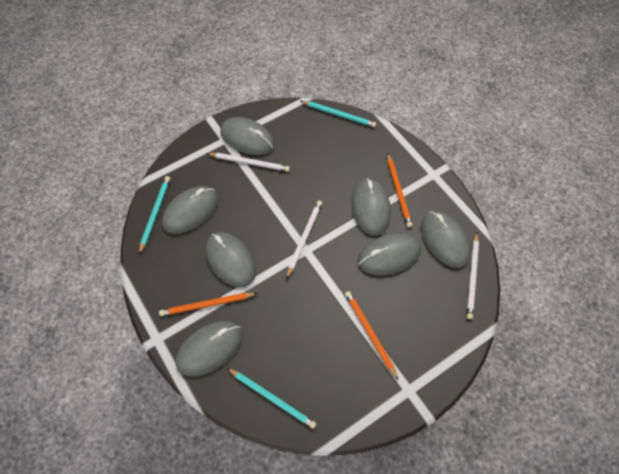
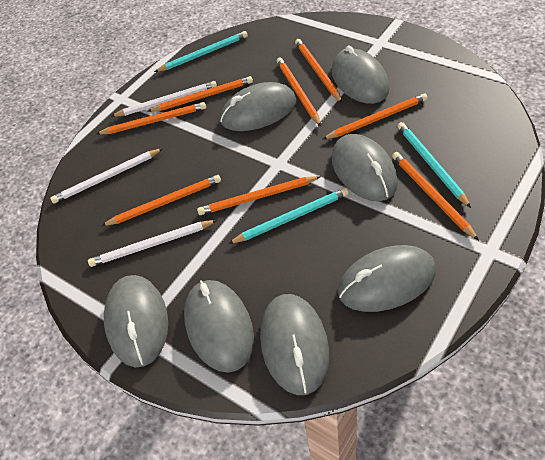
orange pencil: [159,293,258,316] [345,291,398,380] [387,153,412,228] = 3 -> [96,102,206,135] [102,175,221,226] [147,76,253,112] [197,176,321,215] [277,58,321,126] [295,39,342,103] [323,93,428,139] [392,152,479,241] = 8

